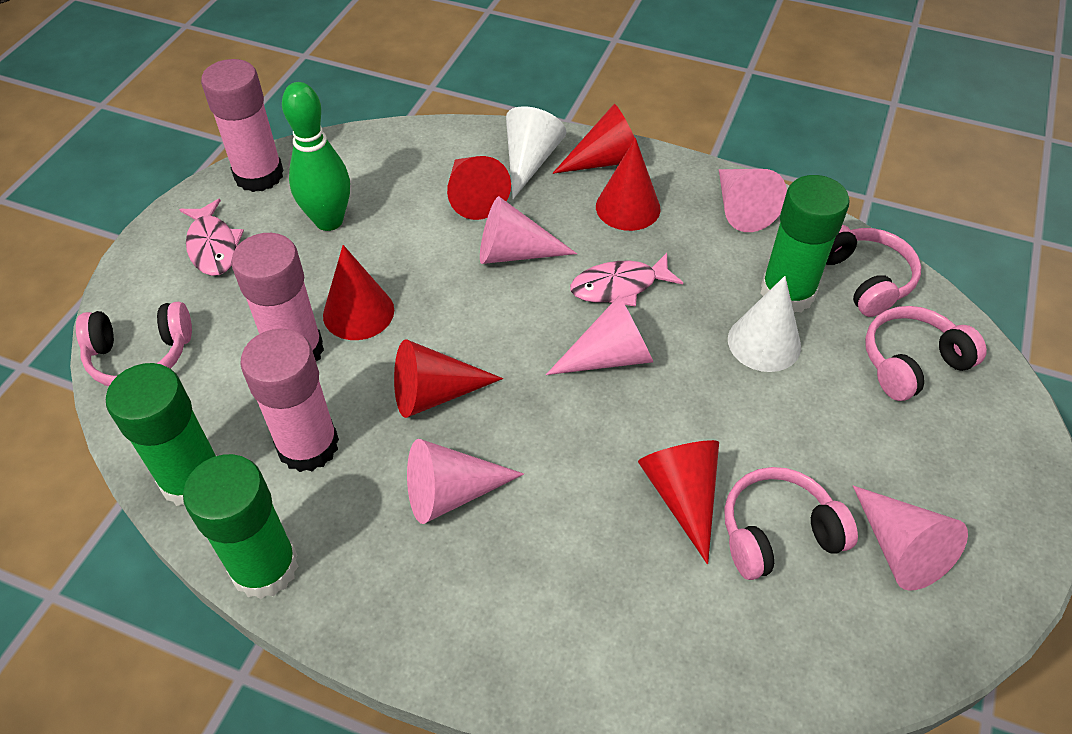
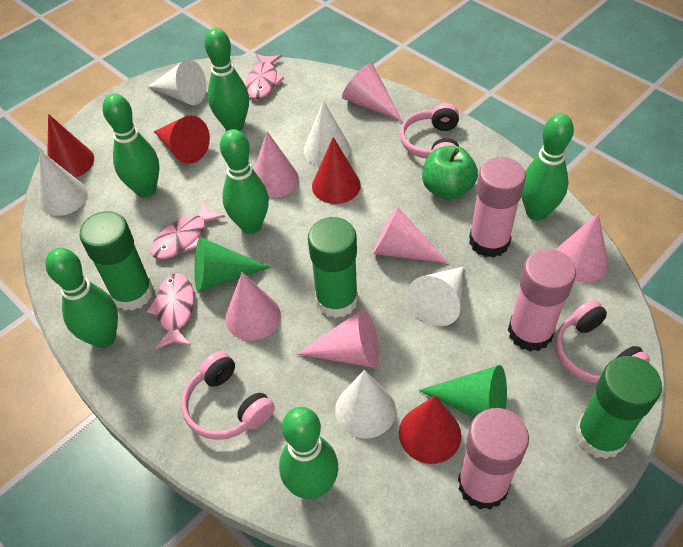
green apple: none = 0 -> [422,146,478,200] = 1
green bowling pin: [282,82,350,231] = 1 -> [45,248,118,348] [102,94,160,198] [204,28,249,131] [220,129,269,234] [279,407,338,499] [521,114,574,221] = 6
green cone: none = 0 -> [194,237,271,292] [419,365,507,418] = 2
pink cone: [407,439,524,524] [480,196,577,264] [546,295,653,375] [719,169,787,232] [853,486,968,591] = 5 -> [225,272,281,341] [254,131,299,198] [296,309,379,368] [342,63,403,122] [372,206,449,264] [556,213,609,283] = 6
pink fish: [179,199,244,276] [570,253,683,307] = 2 -> [146,273,194,350] [151,201,225,259] [245,54,284,99] = 3
pink headphones: [76,302,192,386] [724,467,858,580] [826,224,921,317] [865,306,987,401] = 4 -> [181,351,275,440] [400,103,459,159] [555,300,650,383] = 3
red cone: [323,245,394,340] [394,339,503,418] [447,156,511,220] [553,104,635,174] [596,138,660,231] [638,440,719,564] = 6 -> [47,114,94,178] [154,115,210,164] [312,137,361,204] [399,395,461,464] = 4
white cone: [506,106,566,199] [728,276,801,372] = 2 -> [39,150,88,216] [147,59,206,105] [304,100,350,166] [335,370,396,439] [408,266,464,326] = 5

